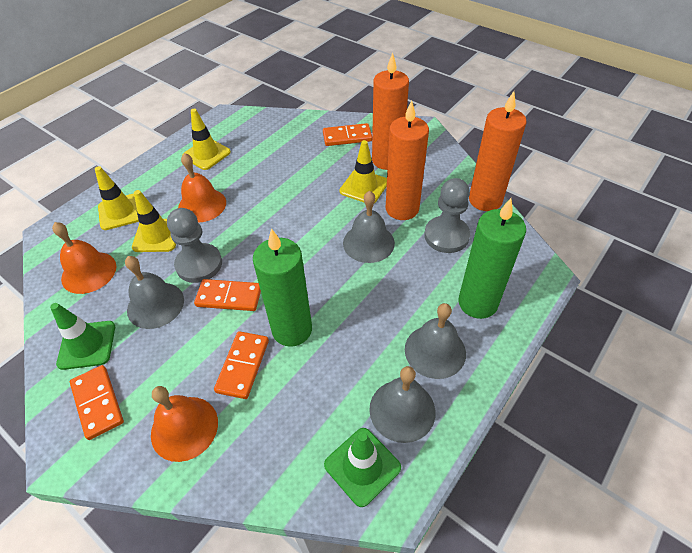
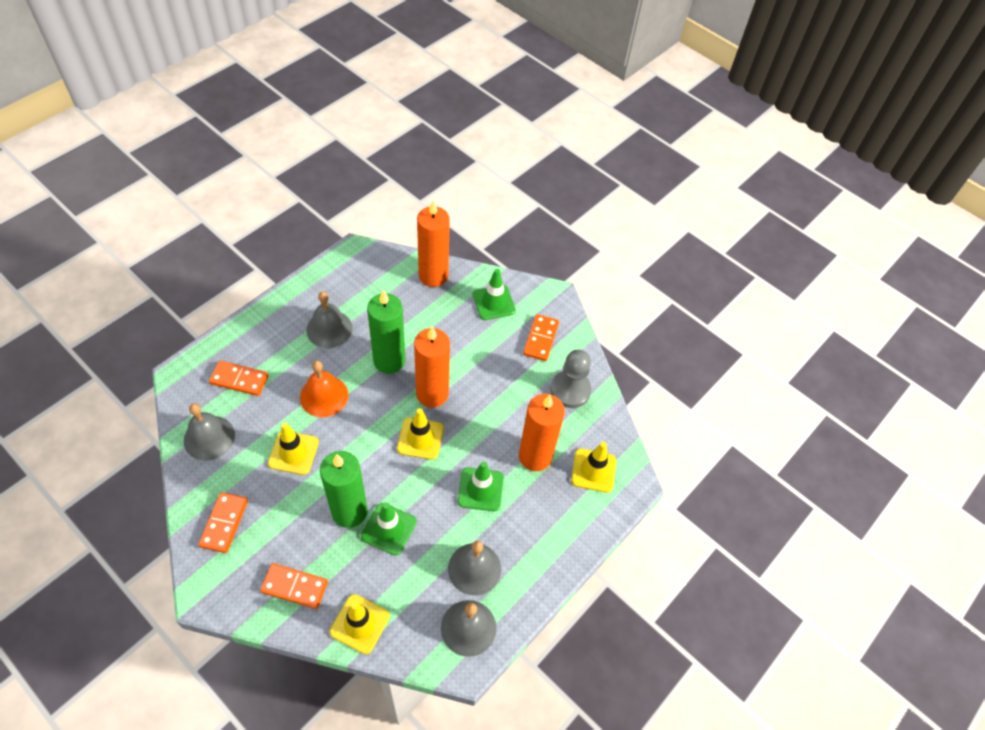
green traffic cone: [50,303,115,370] [324,428,401,507] = 2 -> [361,503,417,556] [458,461,504,511] [473,269,516,320] = 3
grey pawn: [167,208,222,283] [424,178,470,253] = 2 -> [550,350,591,408] = 1
orange bell: [52,222,116,294] [151,386,218,462] [178,153,226,223] = 3 -> [300,361,348,417] = 1

